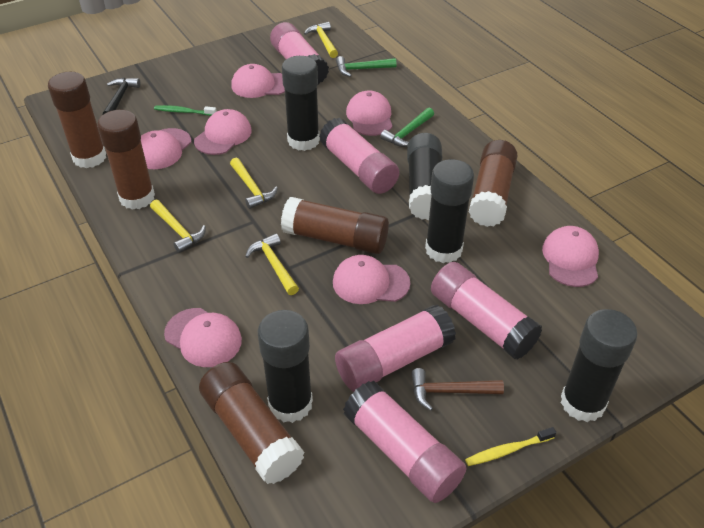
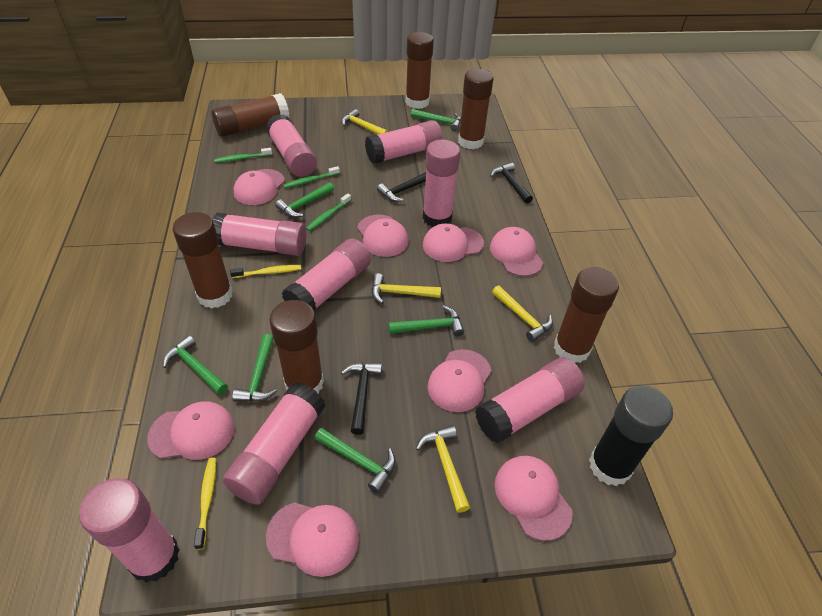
black glue stick: [258,310,313,423] [282,56,320,151] [407,133,442,220] [425,159,474,263] [561,309,638,422] = 5 -> [589,385,673,486] = 1
black hammer: [103,78,140,114] = 1 -> [341,362,382,435] [377,172,426,202] [490,163,533,204] = 3
brown glue stick: [48,72,106,168] [97,110,155,210] [199,362,304,484] [281,197,389,254] [469,140,518,227] = 5 -> [173,212,233,309] [212,93,289,137] [269,300,324,394] [406,32,434,109] [458,69,494,149] [554,267,619,363] = 6
brown hammer: [412,368,504,411] = 1 -> none = 0
green hammer: [336,56,397,77] [380,108,434,147] = 2 -> [163,335,228,395] [232,334,277,402] [275,182,334,217] [315,428,396,493] [389,306,464,336] [411,109,461,131] = 6
green toothbrush: [154,105,217,116] = 1 -> [214,148,272,163] [283,166,340,188] [306,193,351,231] = 3
pink cap: [141,128,191,169] [164,308,242,367] [194,109,252,155] [231,64,285,98] [333,255,410,304] [346,90,393,136] [542,226,599,287] = 7 -> [147,401,234,460] [234,169,285,205] [266,502,359,577] [357,215,409,257] [423,223,484,262] [428,349,491,412] [490,227,543,277] [495,456,572,541] = 8
pink glue stick: [270,22,329,84] [319,118,399,194] [335,305,456,392] [343,381,466,503] [431,262,542,360] = 5 -> [79,478,179,583] [212,213,306,256] [223,382,326,505] [266,114,317,177] [282,239,371,311] [365,120,442,164] [423,140,460,227] [475,357,585,443] = 8
yellow toothbrush: [465,427,556,466] = 1 -> [194,457,216,550] [230,265,301,278] = 2

